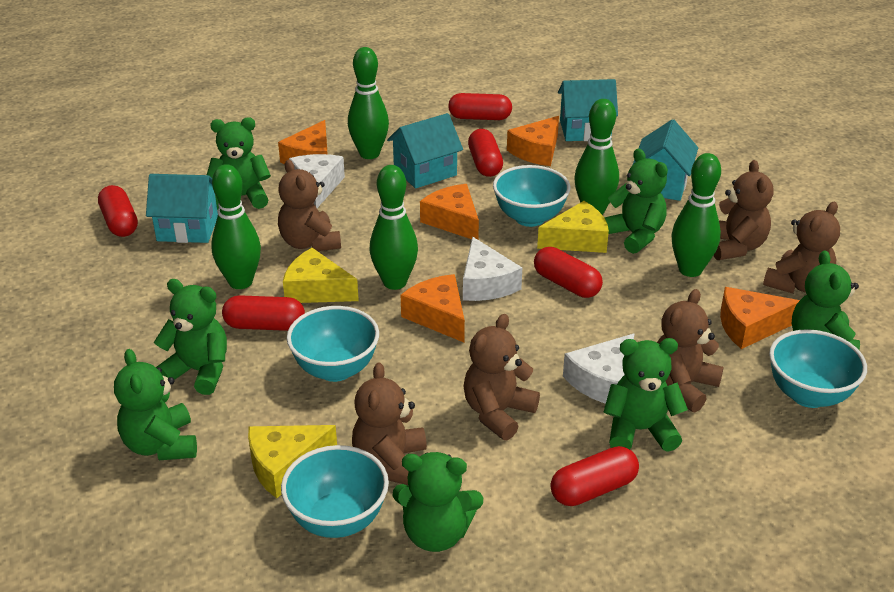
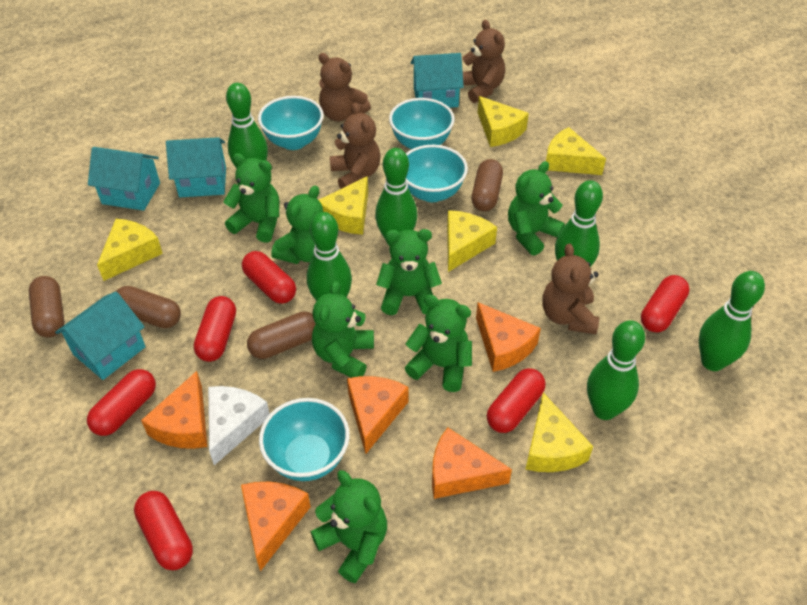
brown capsule: none = 0 -> [29,276,64,337] [115,286,181,328] [247,312,316,359] [471,159,503,211] = 4
brown teddy bear: [278,159,341,251] [352,362,427,485] [463,314,540,440] [657,289,724,413] [714,160,774,260] [763,202,840,293] = 6 -> [318,53,371,122] [330,103,381,189] [462,20,505,103] [542,243,599,334] = 4
green bowling pin: [211,164,261,289] [348,47,389,159] [370,165,418,290] [574,99,619,215] [671,153,721,277] = 5 -> [226,83,268,169] [307,212,352,301] [375,148,418,246] [555,180,603,267] [587,320,645,420] [699,271,765,371] = 6
white cheese: [289,154,345,208] [463,237,522,301] [563,333,635,404] = 3 -> [208,386,270,465] = 1
yellow cheese: [248,425,337,498] [283,248,359,303] [537,201,609,253] = 3 -> [97,219,163,281] [319,176,368,235] [447,210,497,272] [478,96,529,147] [525,392,593,472] [546,127,606,175] = 6

